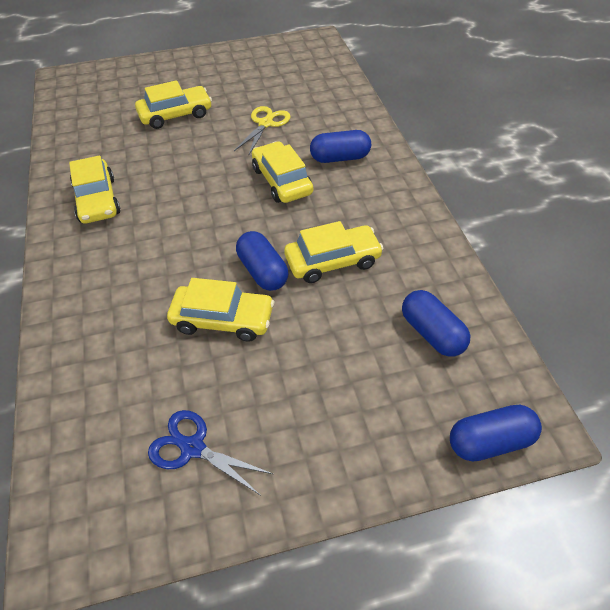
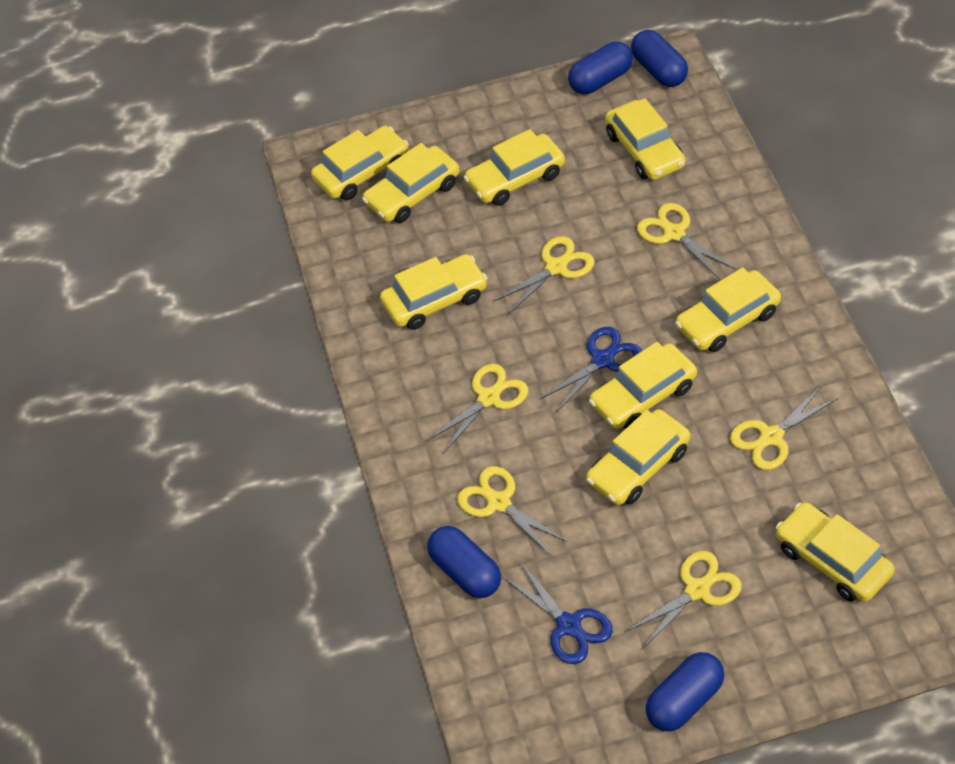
blue scissors: [148,410,273,495] = 1 -> [502,562,613,664] [540,327,642,413] = 2
yellow car: [69,155,120,223] [135,80,212,129] [167,278,274,342] [252,141,313,203] [284,221,383,283] = 5 -> [311,126,409,200] [362,143,460,223] [380,254,488,330] [464,129,565,206] [586,409,690,505] [589,342,697,429] [605,98,686,180] [675,267,781,352] [776,502,895,602] = 9
yellow scissors: [234,106,291,156] = 1 -> [426,364,528,454] [457,466,568,557] [494,236,594,314] [626,551,742,649] [637,203,735,280] [730,385,838,470] = 6

